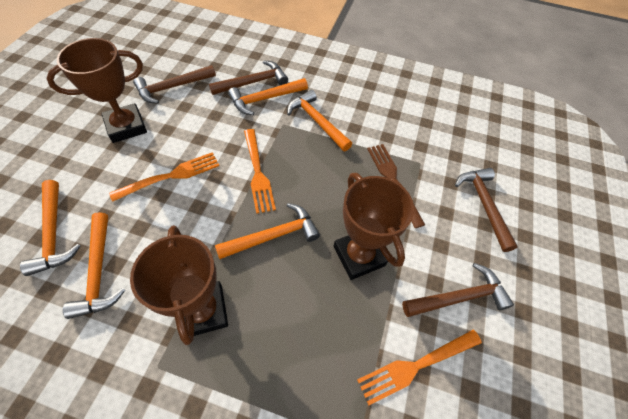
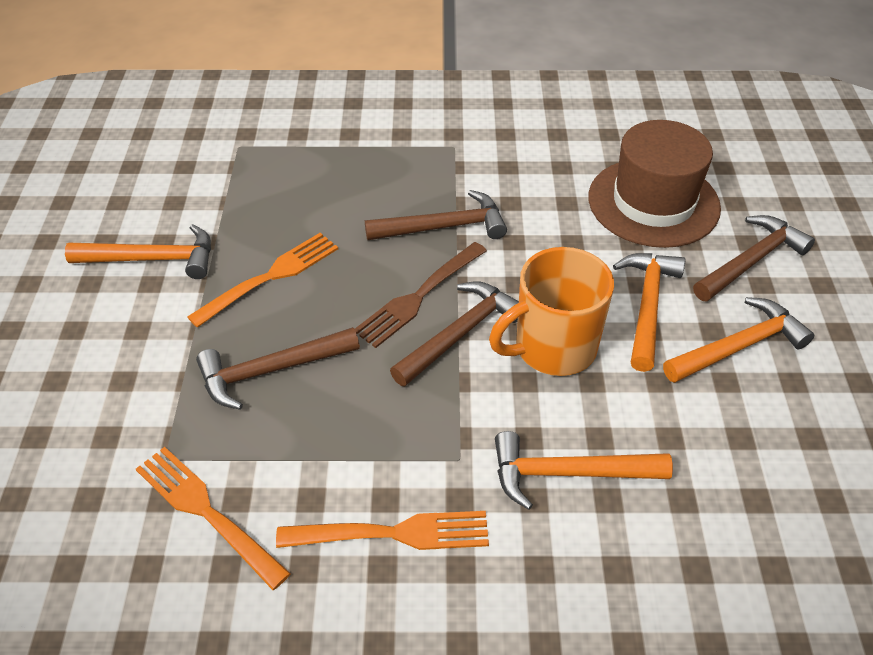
brown hat: none = 0 -> [588,120,721,248] = 1
brown trophy: [46,38,147,143] [130,225,228,345] [334,173,414,280] = 3 -> none = 0
orange hammer: [20,180,81,276] [63,212,125,319] [215,203,320,259] [228,78,308,115] [287,90,352,151] = 5 -> [65,224,211,279] [495,431,673,510] [613,253,685,372] [663,297,814,383] = 4
orange mug: none = 0 -> [489,247,614,376] = 1

